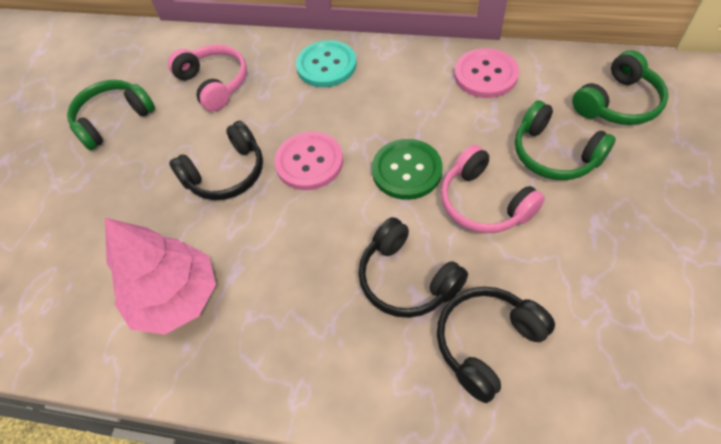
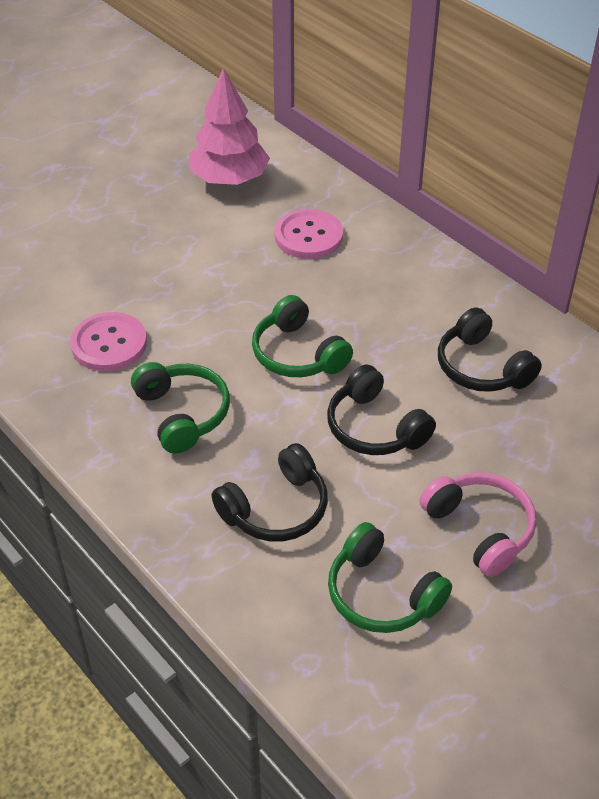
green button: [372,139,442,200] = 1 -> none = 0
pink headphones: [168,45,247,111] [441,145,545,233] = 2 -> [420,472,536,577] = 1
turquoise button: [296,40,357,87] = 1 -> none = 0

